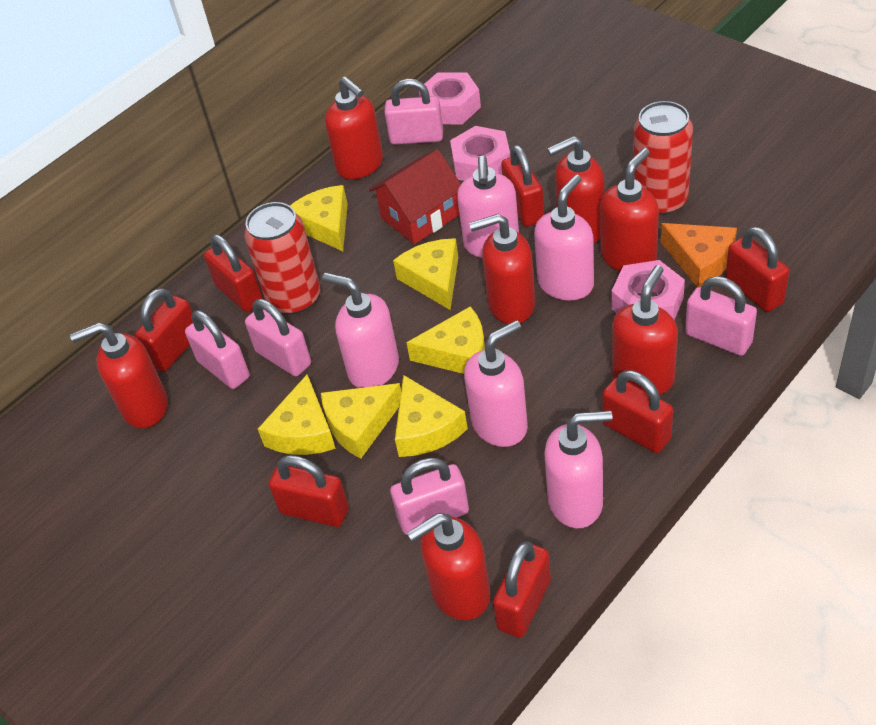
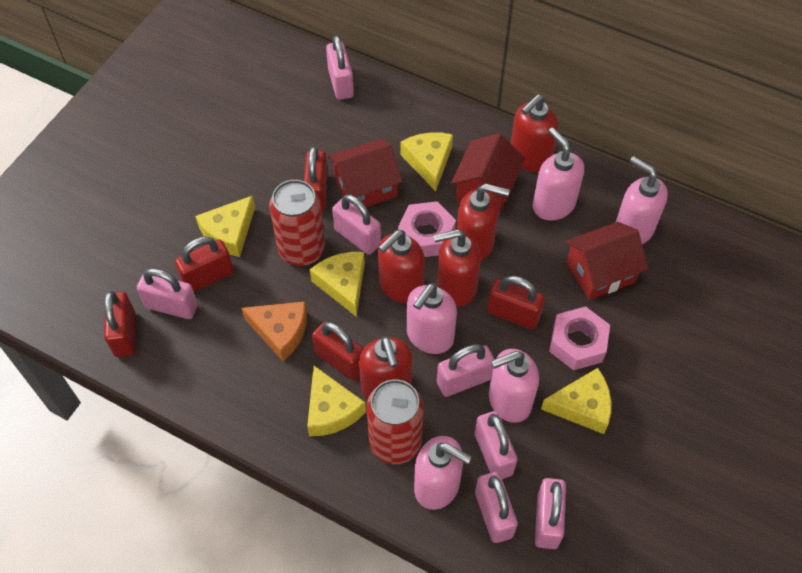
pink nut: [419,73,481,124] [450,126,510,181] [611,260,685,320] = 3 -> [398,201,456,257] [549,306,610,370] = 2
pink padlock: [185,310,250,389] [245,299,311,376] [384,79,443,145] [390,458,469,535] [685,276,757,356] = 5 -> [137,268,198,319] [326,35,354,100] [332,194,381,255] [437,344,495,397] [475,411,517,479] [475,472,518,543] [535,478,566,549] = 7
red house: [369,149,461,244] = 1 -> [328,139,402,207] [451,133,525,215] [565,222,648,300] = 3
red padlock: [134,288,193,372] [204,234,263,312] [269,455,349,527] [493,541,551,638] [501,145,544,227] [602,370,673,453] [726,227,789,312] = 7 -> [104,291,135,357] [175,237,234,292] [304,146,328,211] [312,322,363,381] [487,276,545,330] = 5
red soap dispenser: [70,322,168,428] [325,76,383,179] [407,513,490,620] [469,214,535,324] [547,136,604,243] [600,148,659,272] [612,265,678,395] = 7 -> [359,336,413,399] [378,230,425,303] [433,229,481,307] [457,184,510,261] [511,94,558,172] = 5
yellow cheese: [258,374,336,455] [290,185,348,251] [321,383,401,459] [393,238,458,310] [395,375,468,457] [406,306,485,374] = 6 -> [195,196,255,257] [307,366,366,436] [310,252,365,317] [401,132,453,191] [541,368,611,434] = 5

